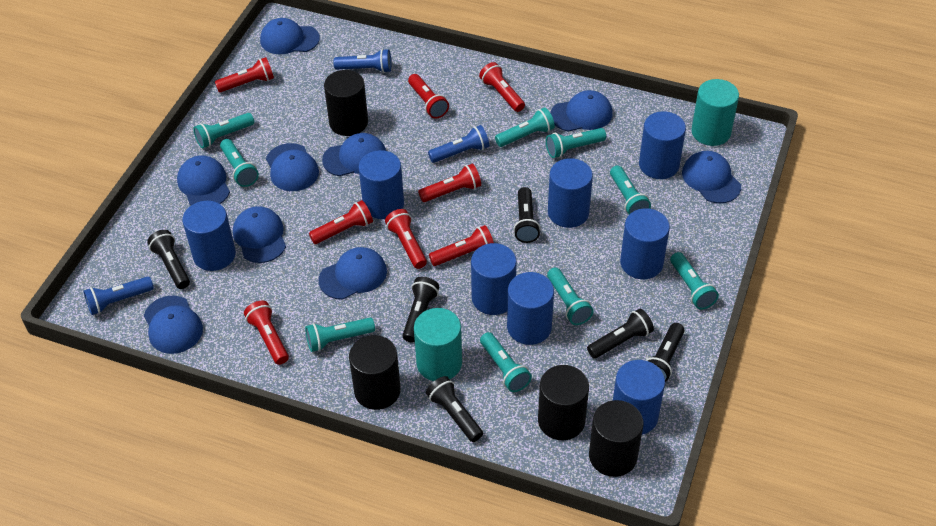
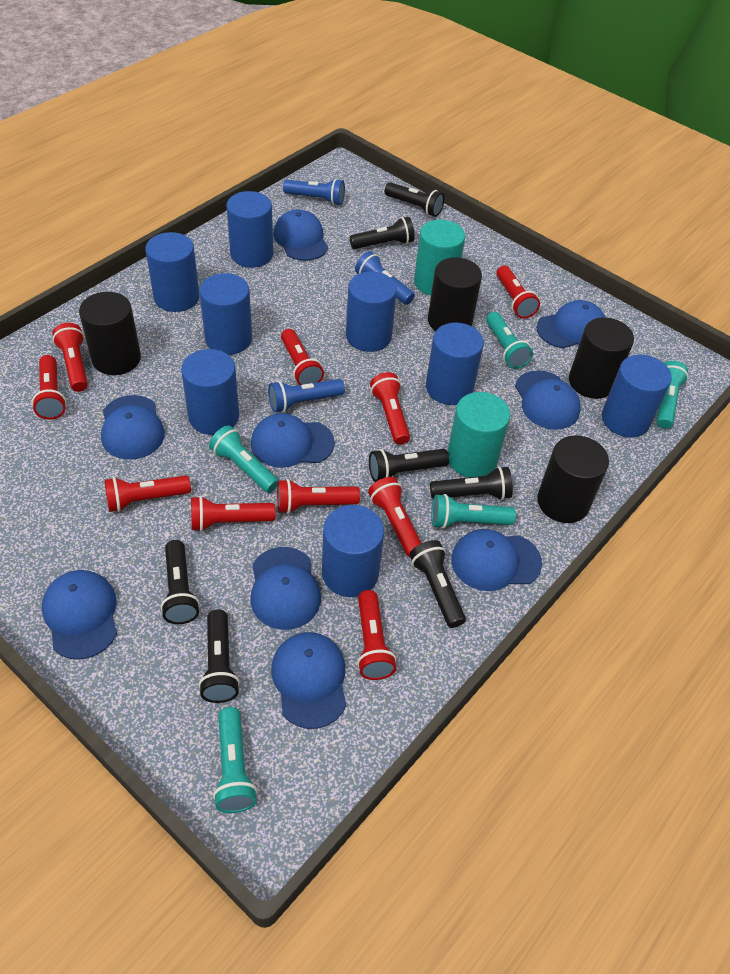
black flashlight: [147,230,190,289] [403,277,439,343] [426,376,483,442] [513,187,541,243] [587,309,654,359] [645,323,685,382] = 6 -> [161,540,200,624] [199,609,240,703] [350,217,415,249] [369,449,449,482] [385,182,444,217] [410,540,466,628] [430,466,513,500] = 7
red flashlight: [215,57,274,93] [244,301,289,365] [309,200,373,244] [385,209,427,269] [408,74,449,119] [418,164,481,202] [429,225,494,266] [479,62,525,112] = 8 -> [32,355,67,420] [52,323,88,392] [104,475,191,512] [191,496,275,532] [277,479,360,514] [281,329,324,385] [357,590,397,680] [368,477,421,557] [370,372,410,445] [497,266,540,319] = 10
turquoise flashlight: [193,113,254,149] [220,139,259,187] [305,318,375,352] [480,332,532,392] [495,107,555,147] [546,128,606,158] [547,267,594,325] [610,165,651,215] [670,252,719,310] = 9 -> [209,425,279,493] [213,707,257,813] [431,494,516,529] [486,312,533,369] [656,361,688,429] = 5

